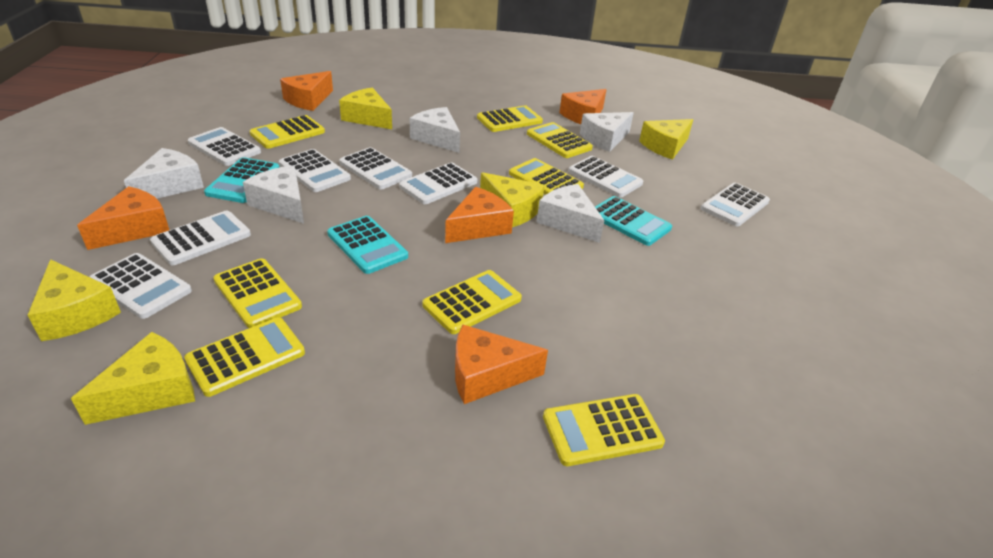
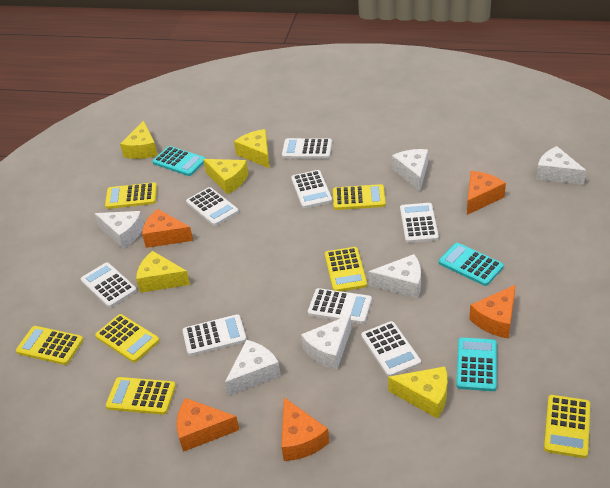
white cheese: [124,148,204,199] [243,165,304,224] [410,107,460,153] [537,184,605,243] [580,112,634,152] = 5 -> [95,211,144,249] [225,340,281,396] [301,315,352,370] [368,254,421,298] [392,149,428,191] [536,146,586,185] = 6
yellow calculator: [184,317,305,397] [213,258,302,328] [250,115,325,149] [422,270,522,334] [477,105,543,132] [509,158,584,195] [527,122,593,158] [543,394,665,466] = 8 -> [16,326,83,365] [95,314,159,362] [105,182,157,209] [106,377,176,415] [325,247,367,291] [333,184,386,210] [544,395,590,458] = 7

